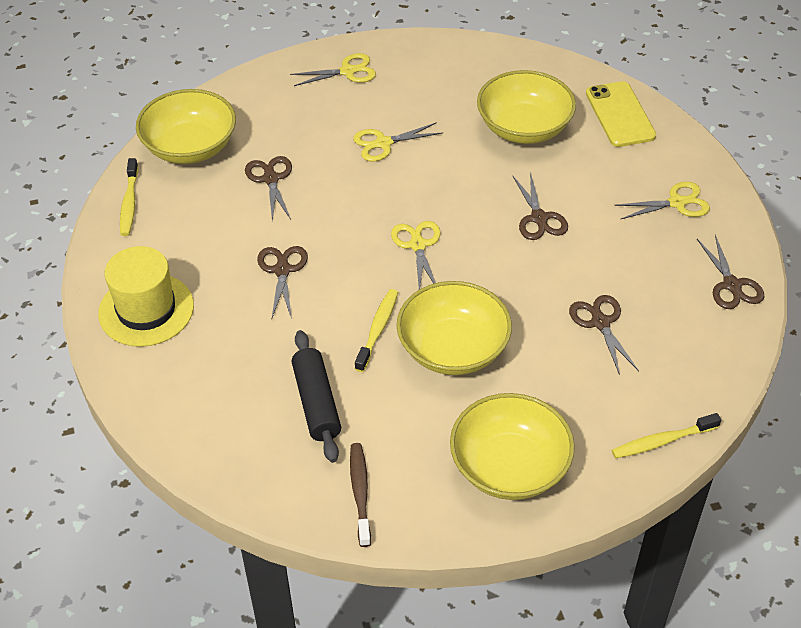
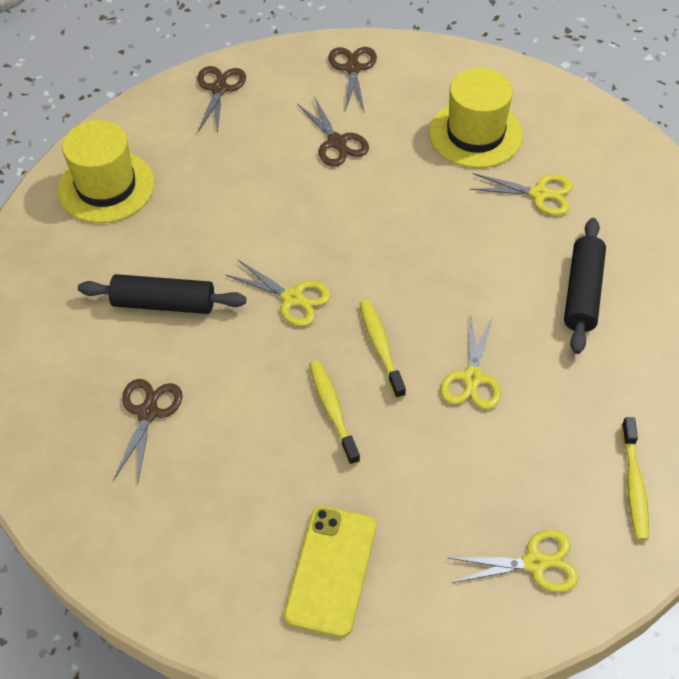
black rolling pin: [292,330,341,463] = 1 -> [78,274,246,314] [564,218,606,354] = 2
brown scissors: [245,156,292,221] [257,246,308,320] [513,172,568,240] [569,295,639,375] [697,235,764,309] = 5 -> [114,379,183,481] [197,66,246,134] [297,97,369,166] [329,47,377,113] = 4
brown toothbrush: [350,443,371,547] = 1 -> none = 0
yellow bowl: [136,89,236,164] [396,281,512,375] [450,393,575,500] [477,70,576,144] = 4 -> none = 0
yellow hat: [98,246,194,347] = 1 -> [58,120,154,223] [429,68,523,168] = 2

